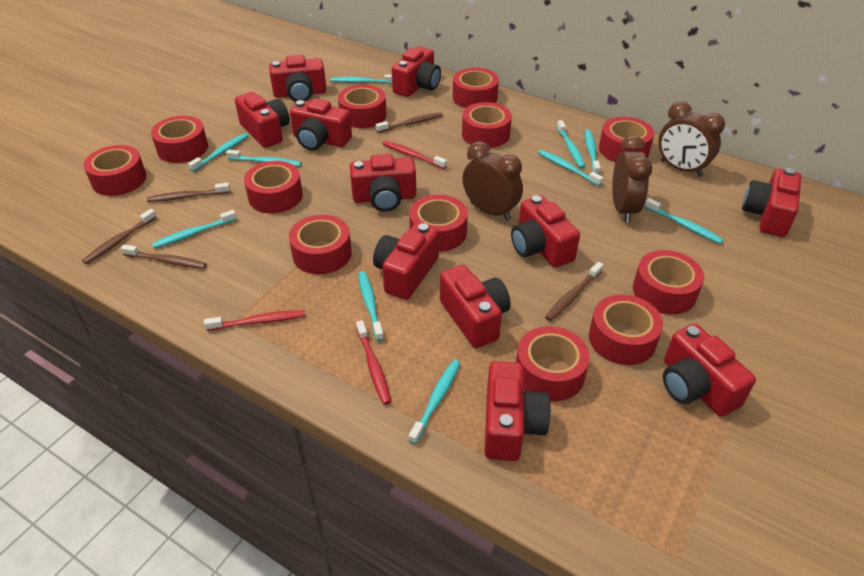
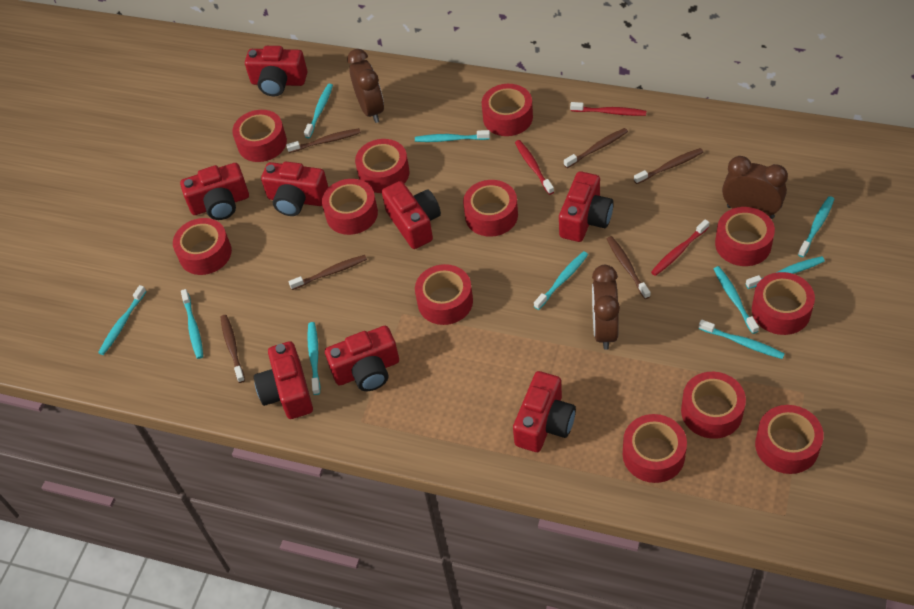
brown toothbrush: [82,209,157,264] [121,244,207,269] [147,183,230,202] [376,112,443,133] [545,262,603,321] = 5 -> [220,315,245,383] [286,128,361,153] [288,255,367,290] [564,128,628,168] [607,236,651,299] [634,148,703,184] = 6
red camera: [235,92,290,148] [269,55,326,102] [290,98,352,151] [350,154,416,212] [373,223,439,300] [392,46,441,97] [440,265,511,348] [484,361,551,461] [511,195,580,268] [663,324,756,417] [742,168,801,237] = 11 -> [180,163,249,220] [245,46,307,96] [254,341,313,419] [261,162,329,216] [325,326,399,391] [382,181,441,249] [513,371,576,452] [559,171,614,242] = 8

